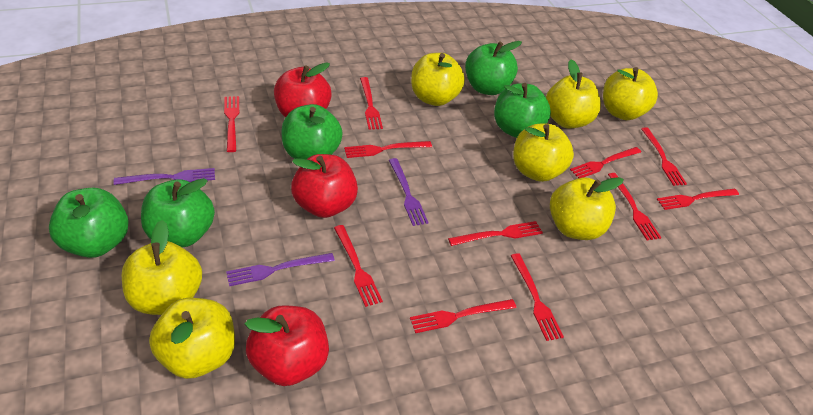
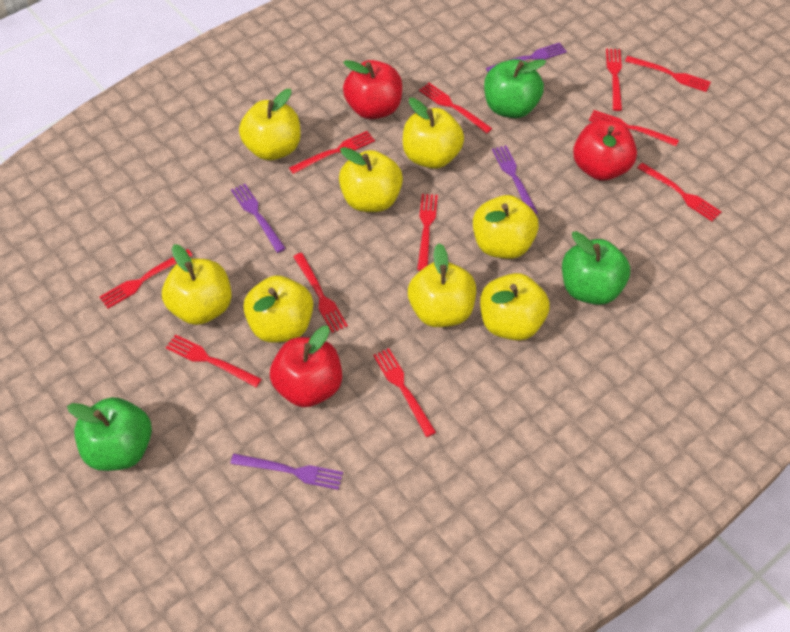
green apple: [49,188,129,258] [141,178,215,247] [282,104,343,159] [465,41,522,95] [494,83,551,138] = 5 -> [67,397,152,471] [484,59,546,118] [562,231,630,305] = 3
purple fork: [113,168,215,185] [226,253,335,286] [389,158,429,226] = 3 -> [230,454,343,490] [231,184,286,253] [486,43,567,72] [492,145,538,214] = 4
yellow apple: [122,220,202,315] [149,298,235,379] [411,53,465,106] [513,124,574,182] [546,59,601,128] [550,177,624,240] [603,67,658,120] = 7 -> [162,244,232,325] [239,89,301,160] [243,275,313,343] [339,147,403,212] [403,98,464,169] [408,243,476,327] [473,195,539,259] [480,273,550,341] = 8

